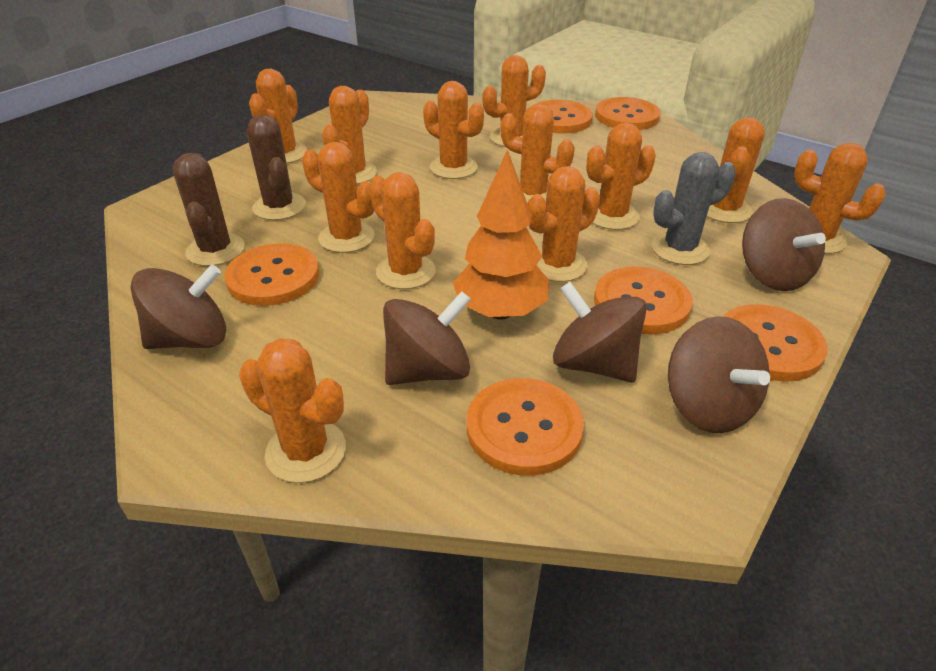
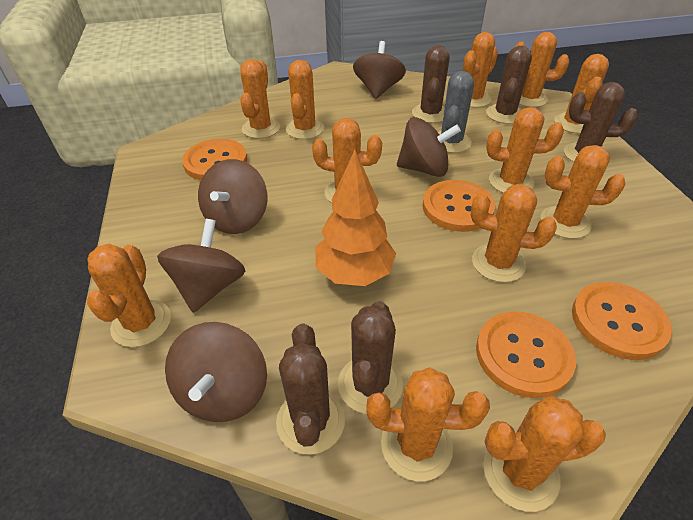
brown cactus: [172,153,245,266] [247,115,306,220] = 2 -> [276,323,345,455] [338,301,403,414] [412,45,450,123] [486,46,532,124] [564,82,638,162] = 5
orange button: [225,243,319,306] [467,378,584,476] [532,100,593,134] [594,267,693,334] [595,97,660,130] [723,304,827,382] = 6 -> [182,139,247,180] [423,180,495,232] [476,311,576,398] [572,282,672,360] = 4

